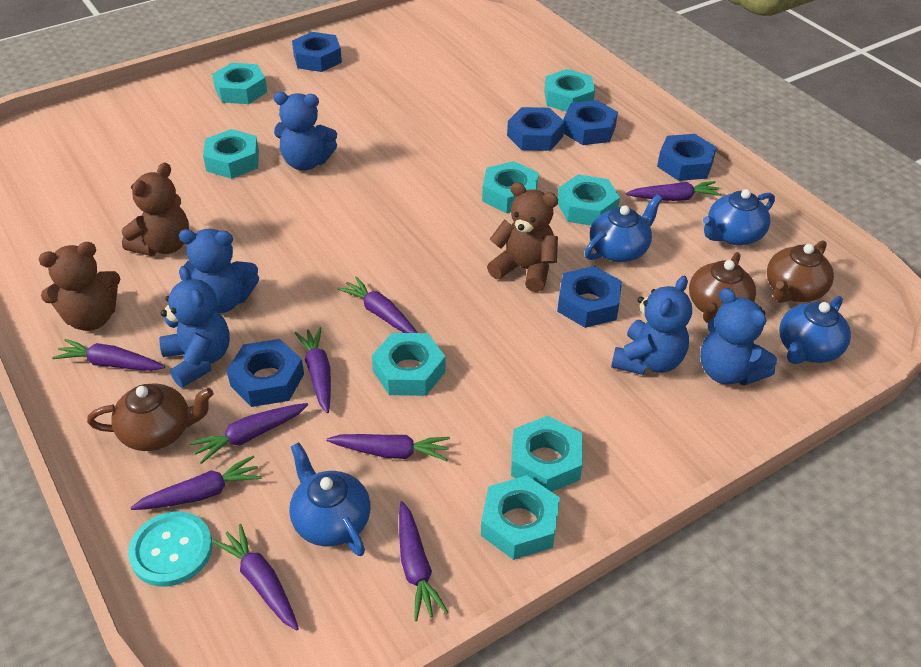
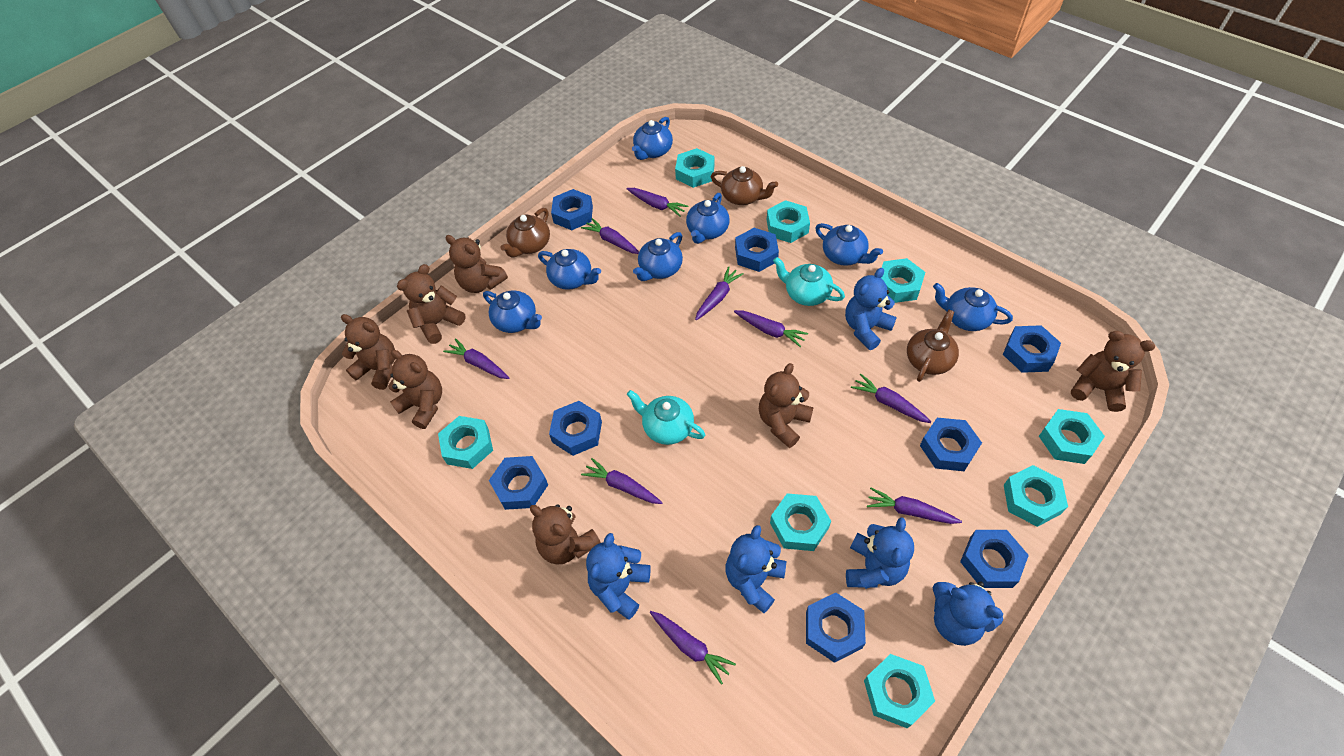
blue nut: [227,339,304,407] [292,32,342,72] [507,107,565,151] [557,266,622,328] [564,100,618,145] [657,134,717,181] = 6 -> [489,456,548,510] [549,401,602,456] [551,189,593,230] [735,228,779,272] [806,593,866,663] [920,418,982,471] [960,530,1029,588] [1003,325,1061,373] = 8
blue teapot: [289,443,371,556] [585,195,662,262] [703,189,775,245] [779,296,851,364] = 4 -> [483,291,542,333] [538,249,601,290] [632,117,673,160] [633,232,683,281] [686,193,729,244] [815,223,883,266] [933,283,1013,331] = 7
brown teddy bear: [38,242,120,331] [122,162,189,256] [487,182,558,292] = 3 -> [341,314,395,390] [388,349,442,429] [397,264,466,344] [445,235,508,293] [530,504,601,565] [759,363,814,448] [1071,331,1155,412] = 7
turquoise button: [128,512,213,587] = 1 -> none = 0
turquoise teapot: none = 0 -> [627,390,705,445] [773,257,845,306] = 2

